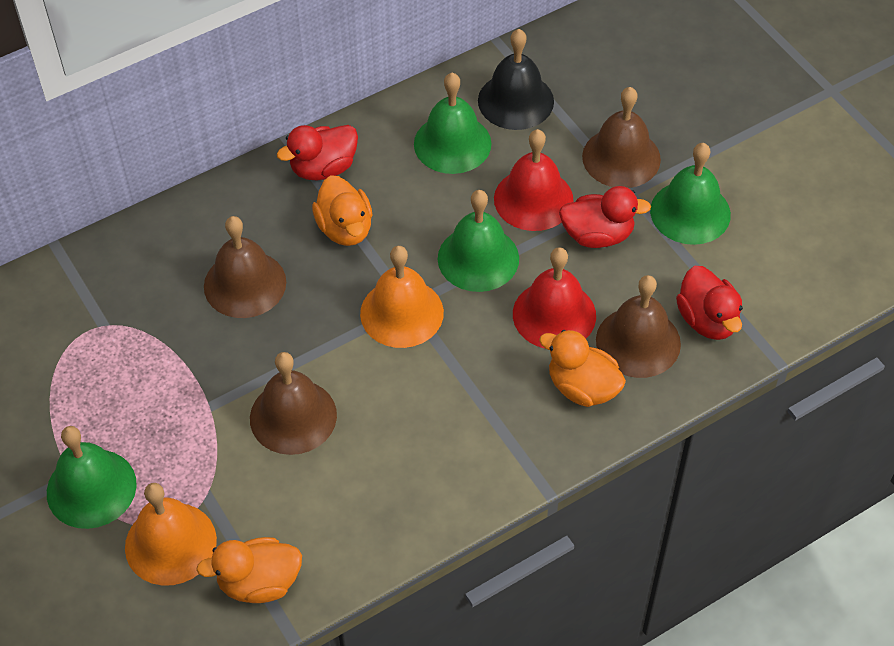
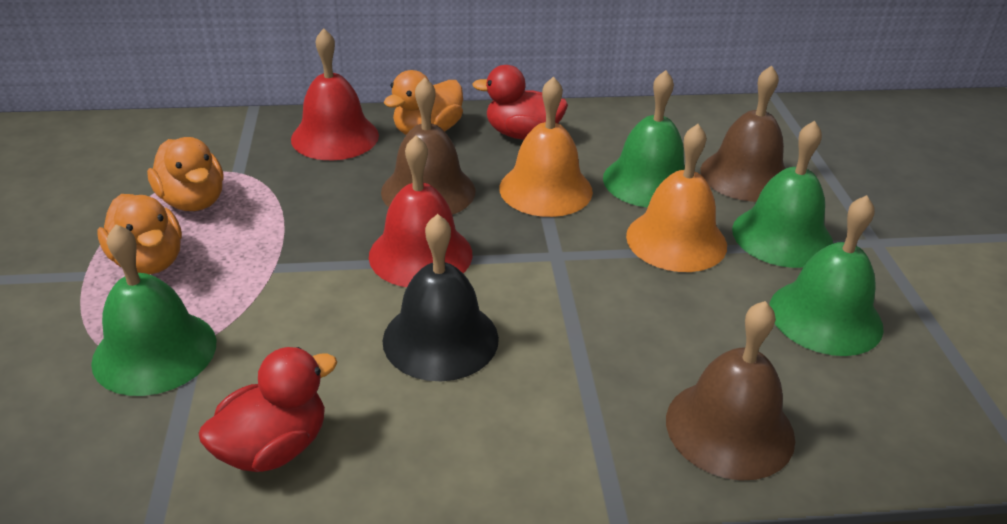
brown bell: [204,216,286,318] [250,352,337,455] [582,87,661,188] [596,275,681,378] = 4 -> [381,77,475,215] [666,301,795,481] [701,66,786,202] = 3
red duck: [277,125,358,180] [559,186,651,248] [676,266,743,340] = 3 -> [198,347,337,472] [473,65,568,140] = 2

